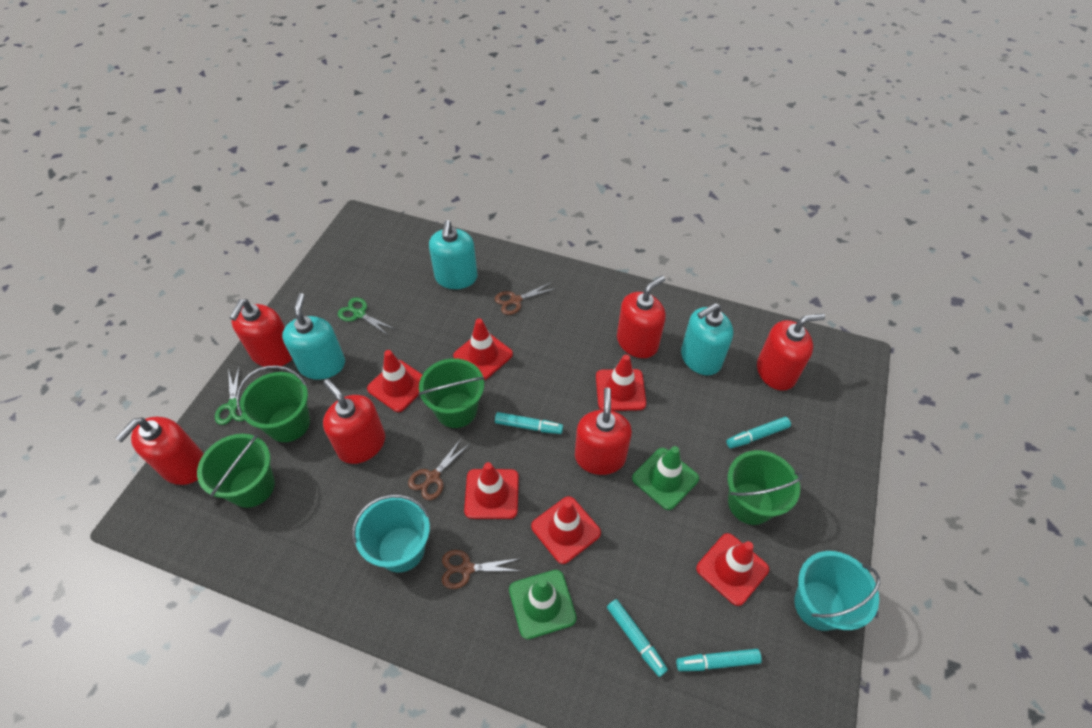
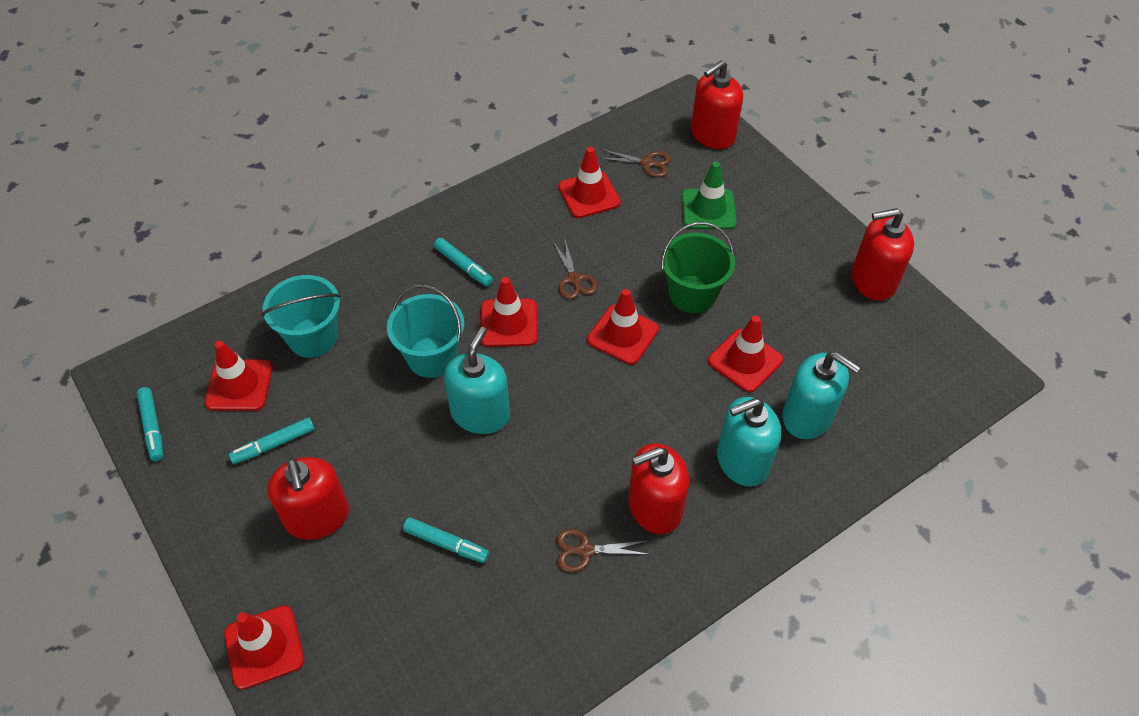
green bucket: [197,434,275,508] [236,365,310,442] [418,358,485,428] [728,450,802,525] = 4 -> [661,222,735,313] = 1
green scissors: [215,367,244,425] [338,298,395,336] = 2 -> none = 0
green traffic cone: [509,570,577,640] [632,446,699,510] = 2 -> [682,162,737,230] = 1
red soap dispenser: [115,417,204,485] [229,299,292,367] [323,379,385,464] [575,387,632,475] [617,276,666,358] [757,314,825,391] = 6 -> [267,457,349,540] [628,443,689,534] [691,60,743,149] [852,208,914,301] = 4

